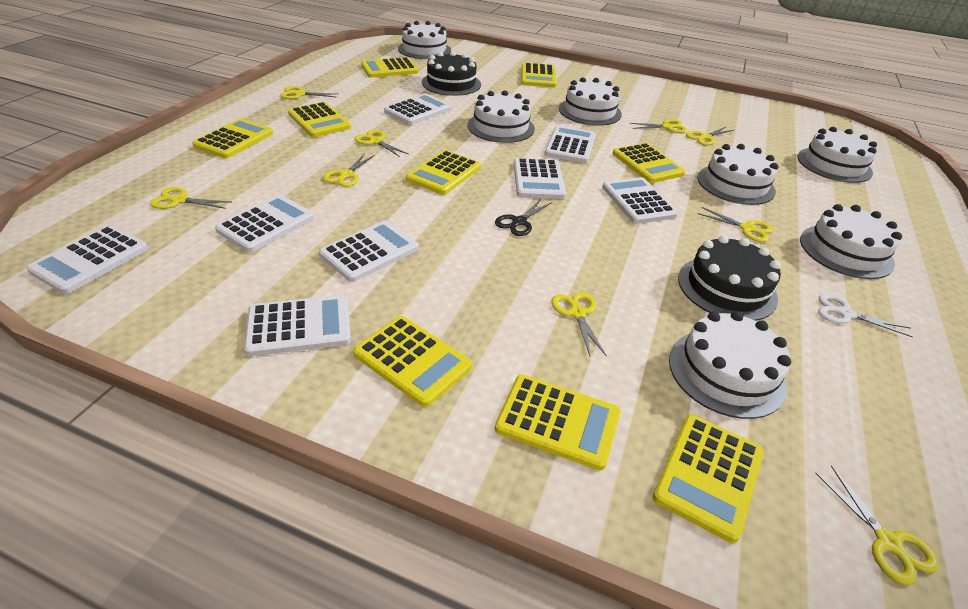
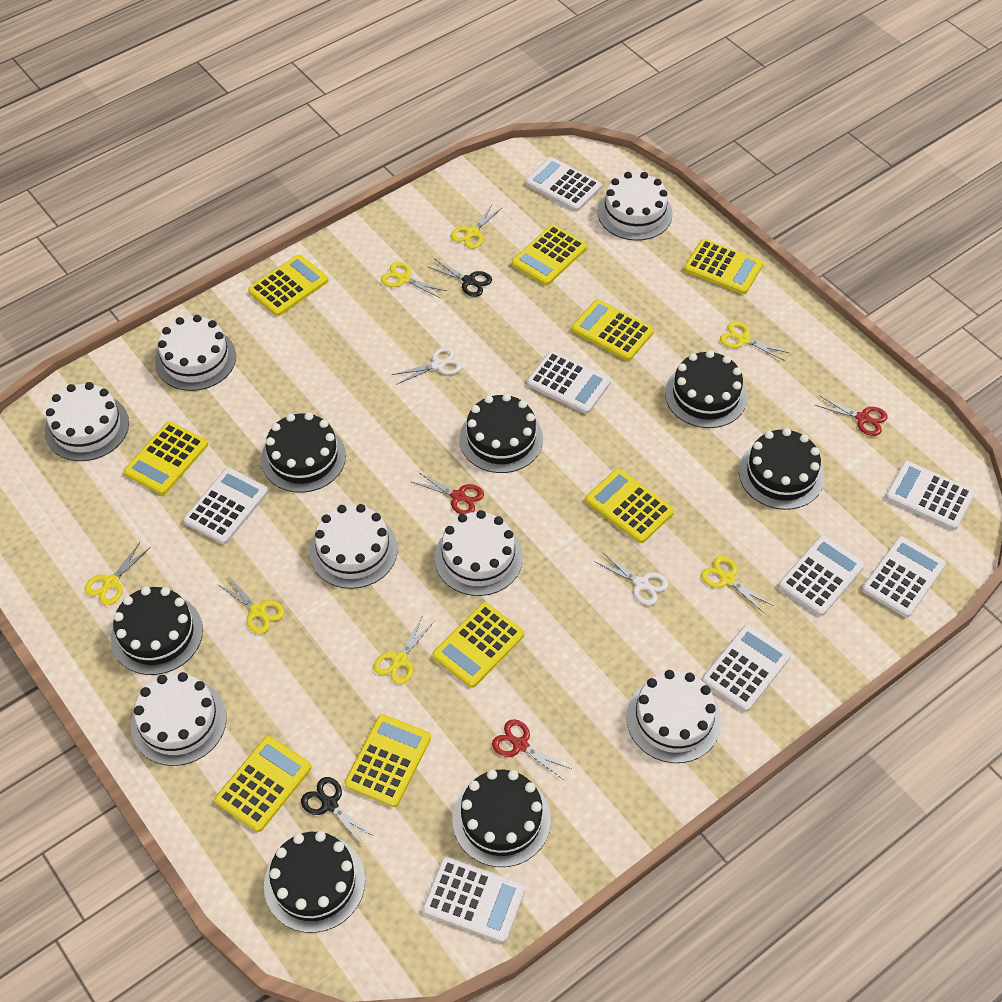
black cake: [422,51,481,96] [678,235,781,321] = 2 -> [111,587,203,675] [261,412,346,493] [264,831,365,933] [452,770,551,867] [460,393,543,473] [665,350,747,428] [739,428,824,510] = 7
black scissors: [495,199,552,236] = 1 -> [301,777,375,847] [429,259,492,297] = 2
red scissors: none = 0 -> [412,471,484,514] [492,719,571,779] [815,395,888,436] = 3
white scissors: [818,294,913,337] = 1 -> [391,347,462,385] [594,552,668,605] = 2
yellow scissors: [150,187,231,209] [280,86,337,99] [323,153,375,187] [355,130,408,157] [551,292,606,356] [629,119,687,133] [686,127,734,145] [697,207,773,242] [815,466,939,585] = 9 -> [85,542,151,605] [217,575,284,634] [374,617,434,684] [381,262,447,298] [451,204,503,249] [701,556,774,614] [720,321,789,361] = 7

